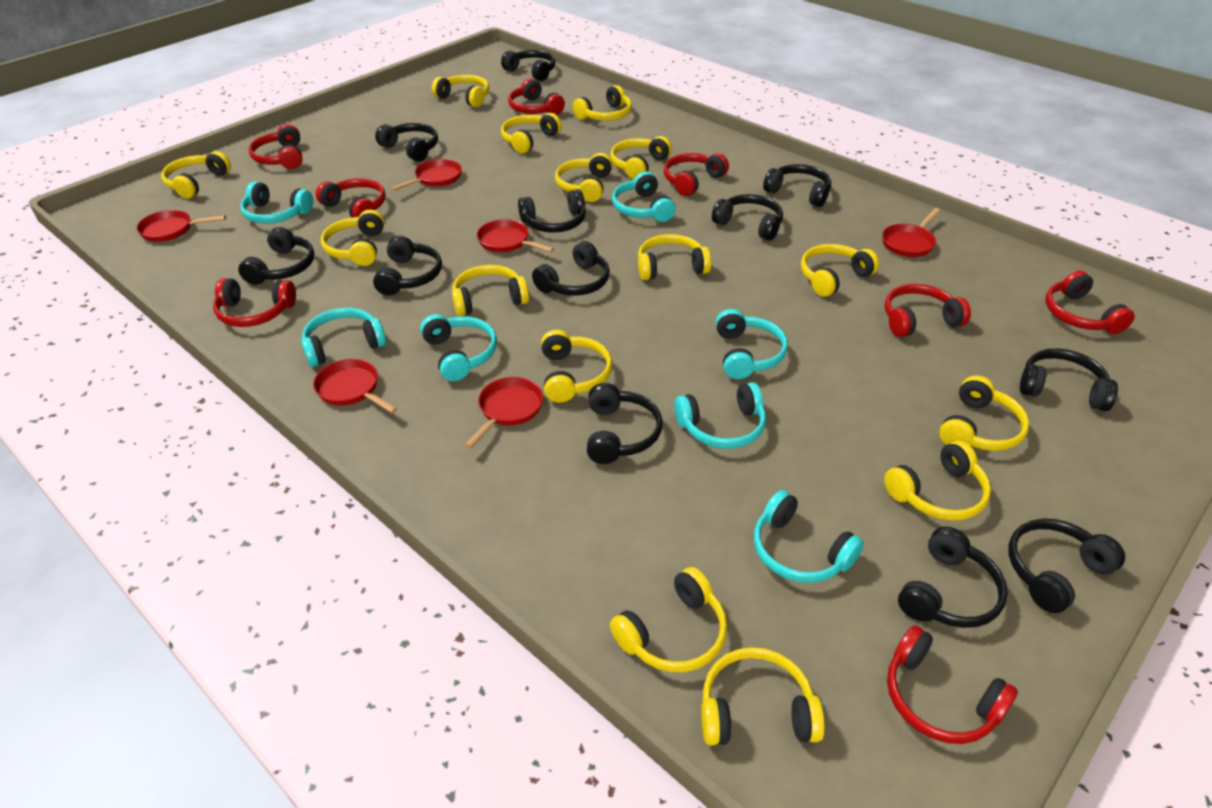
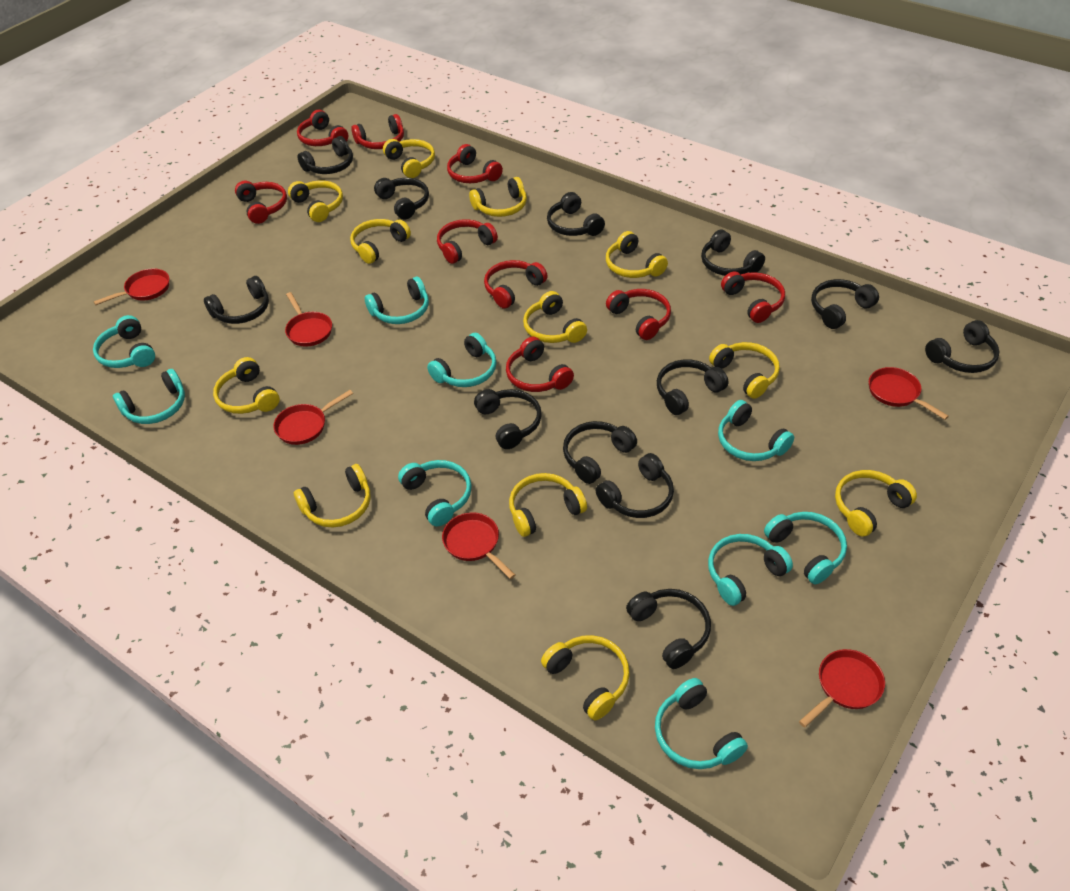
red headphones: [213,278,296,327] [248,124,303,169] [316,178,386,217] [508,78,565,115] [664,153,729,196] [885,284,971,337] [887,625,1018,744] [1046,270,1135,334] = 8 -> [235,181,287,224] [297,110,348,146] [351,114,404,149] [437,219,498,264] [447,144,503,183] [484,260,547,309] [506,337,574,392] [606,289,671,340] [721,271,785,323] = 9
turquoise headphones: [240,182,313,224] [301,308,386,367] [420,314,497,381] [612,171,676,222] [674,382,766,449] [716,309,788,379] [754,490,864,583] = 7 -> [93,315,155,368] [113,369,185,424] [365,277,429,324] [398,460,472,526] [427,333,497,387] [655,678,748,769] [708,534,793,606] [718,400,794,461] [764,512,847,584] = 9
yellow headphones: [161,151,231,199] [321,210,384,266] [432,75,489,108] [452,265,529,316] [501,113,562,154] [541,330,612,403] [555,153,613,202] [573,85,632,121] [610,136,672,180] [610,567,727,672] [638,234,711,280] [701,647,825,745] [801,244,879,297] [884,441,991,521] [939,375,1029,451] = 15 -> [213,357,280,414] [288,181,343,222] [294,464,371,527] [350,219,411,264] [383,139,435,178] [469,177,527,217] [509,473,587,537] [523,291,587,343] [541,635,630,720] [606,231,668,278] [709,342,780,399] [835,470,917,537] = 12

